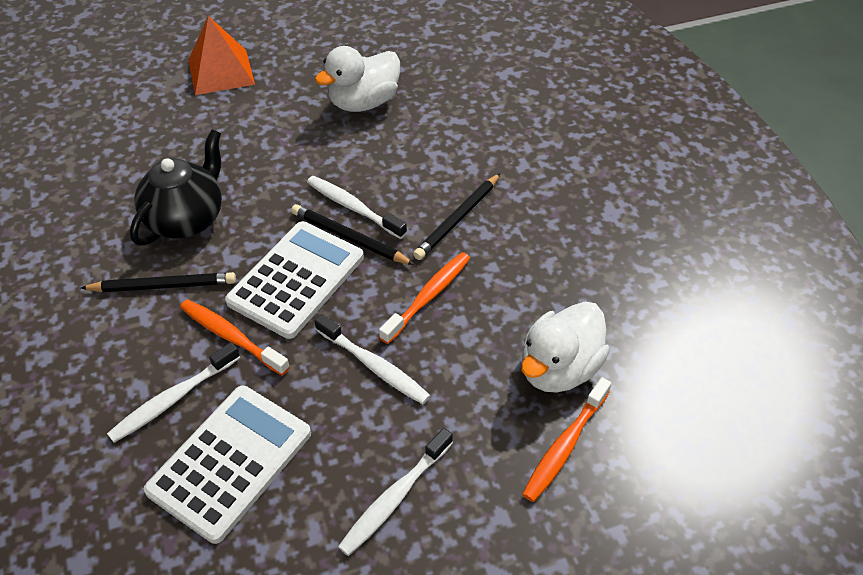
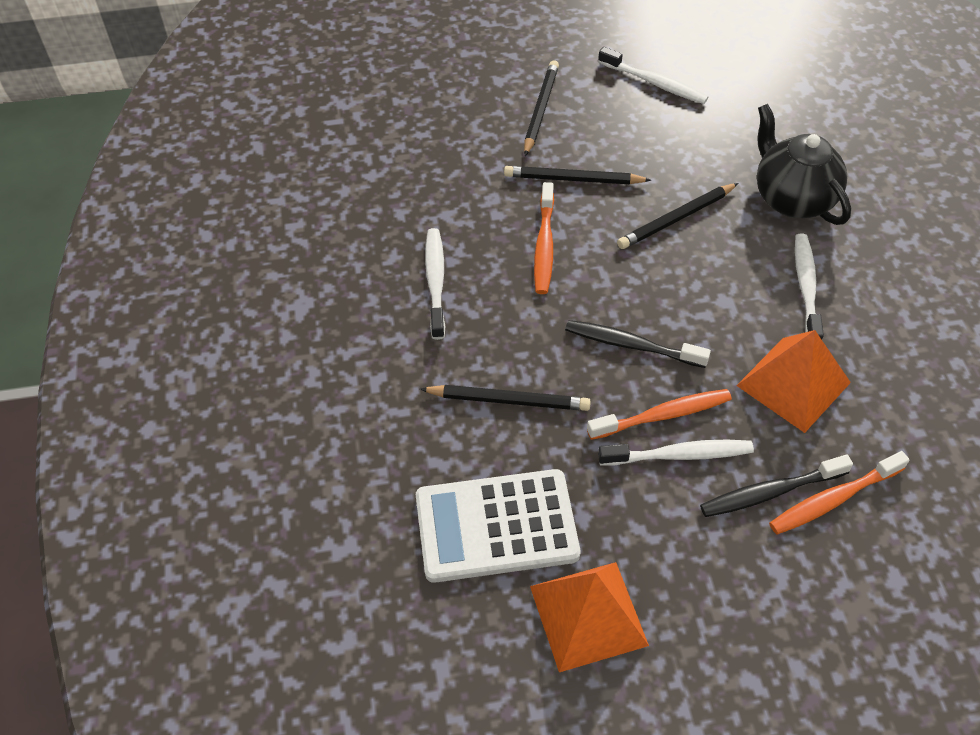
black pencil: [81,272,236,292] [291,204,415,265] [413,173,501,260] = 3 -> [420,385,591,411] [504,166,651,184] [524,60,559,156] [617,183,738,249] = 4
black toothbrush: none = 0 -> [565,320,711,368] [700,455,853,517] = 2
orange pyramid: [188,16,255,95] = 1 -> [530,562,649,672] [736,330,851,433] = 2
white calculator: [144,385,311,544] [225,221,364,339] = 2 -> [416,469,580,583] = 1
white duck: [315,46,400,112] [521,302,610,393] = 2 -> none = 0

